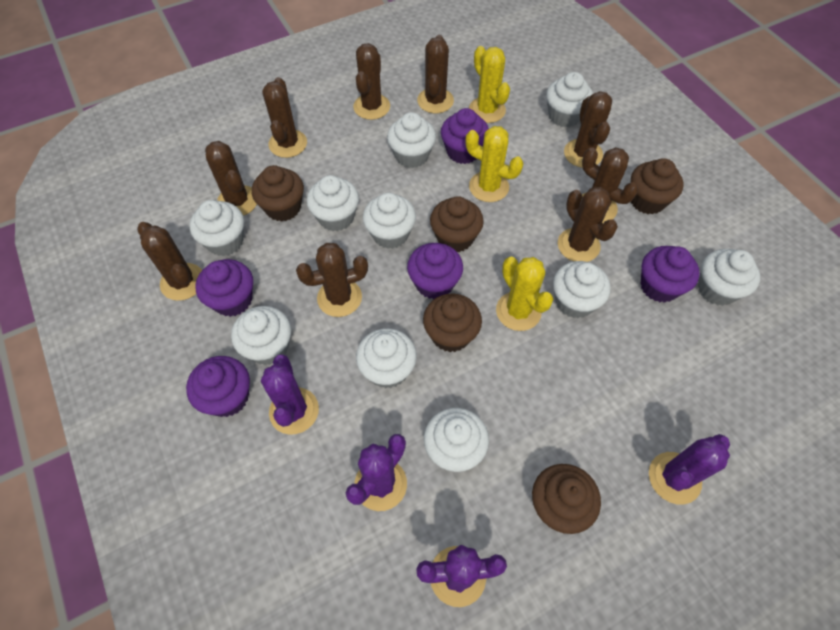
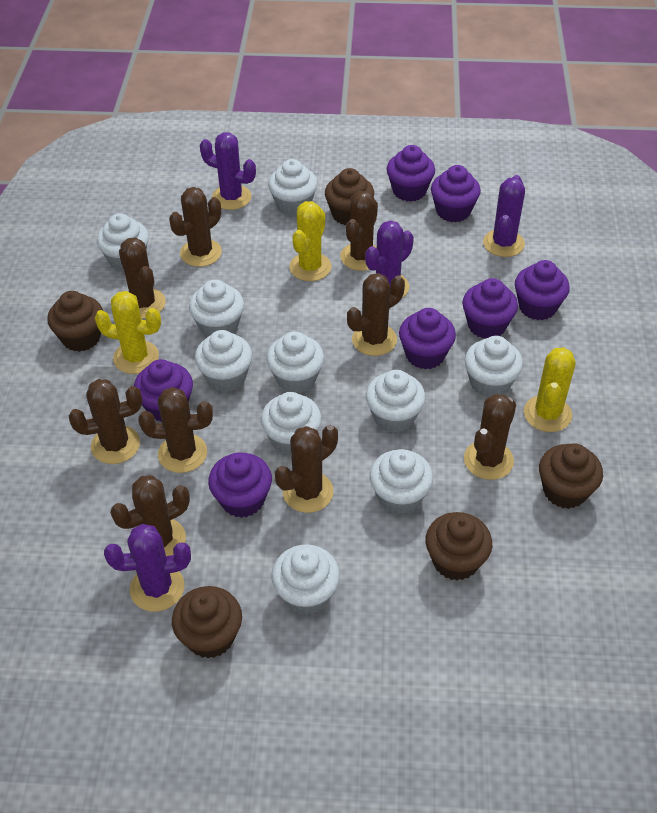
purple cupcake: [186,356,250,417] [195,259,253,317] [407,243,463,299] [441,108,489,164] [641,246,700,303] = 5 -> [134,359,193,422] [208,452,272,518] [387,145,435,202] [399,308,456,369] [431,165,481,222] [462,278,518,338] [515,260,570,320] = 7

